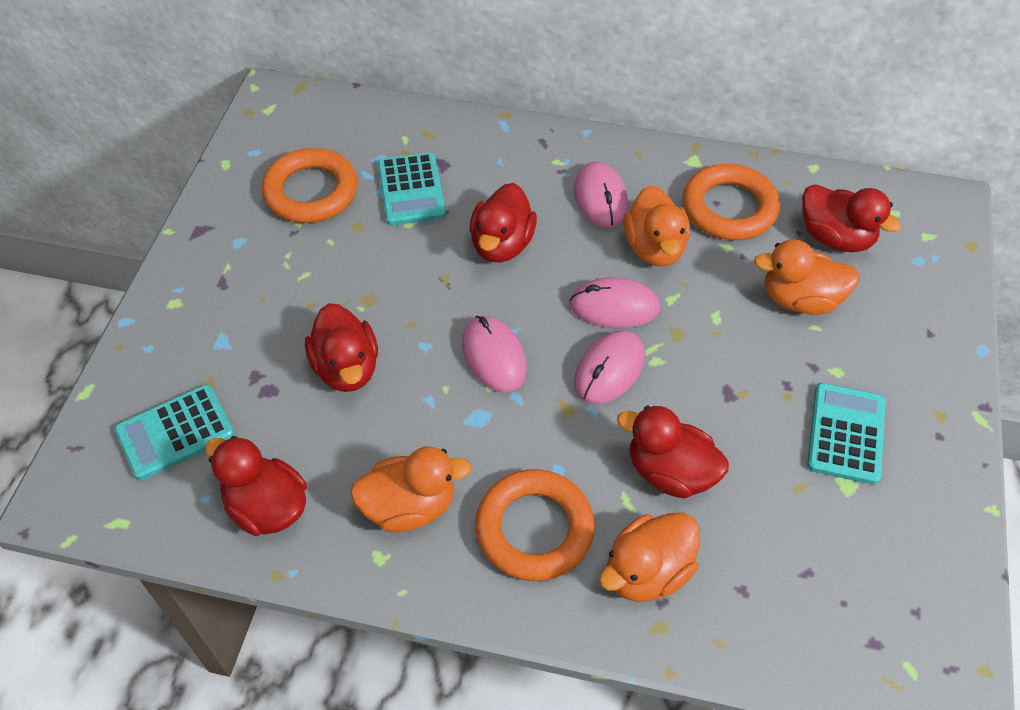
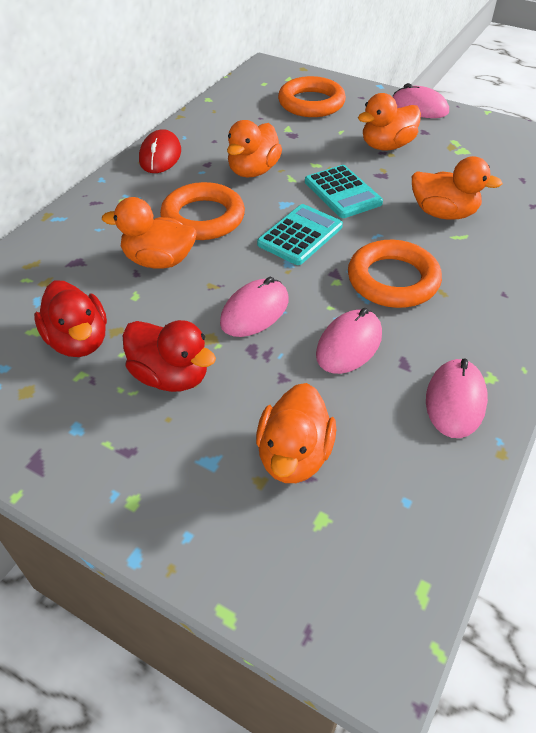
orange duck: [350,446,472,532] [599,512,700,602] [623,185,690,266] [754,239,860,315] = 4 -> [102,197,196,269] [227,120,282,177] [256,383,336,483] [358,93,421,151] [412,156,503,219] = 5
red duck: [205,436,307,536] [305,303,378,392] [469,183,537,262] [617,405,729,498] [802,184,901,252] = 5 -> [34,280,107,357] [123,320,216,392] = 2
red mouse: none = 0 -> [139,129,181,173] = 1
turquoise calculator: [114,384,235,481] [378,153,446,226] [807,383,886,485] = 3 -> [257,204,343,265] [305,165,383,218] = 2

